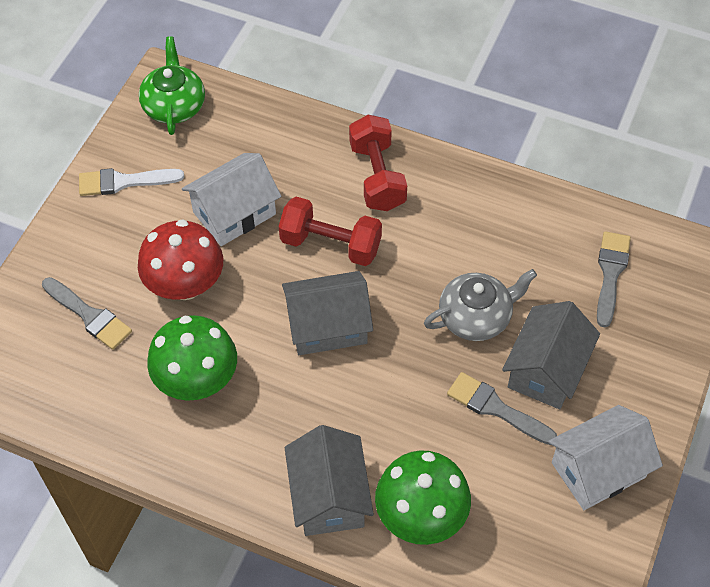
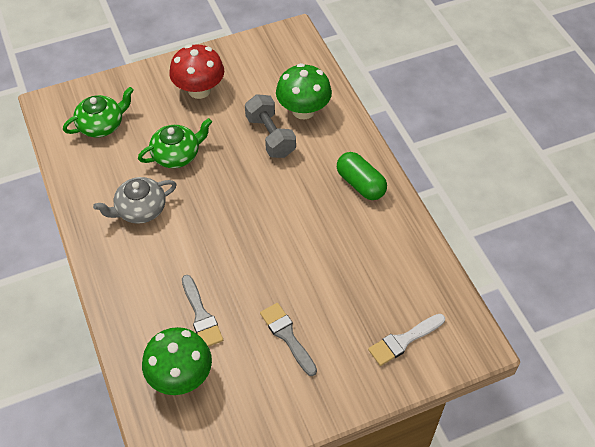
green capsule: none = 0 -> [337,152,387,200] = 1
green teapot: [139,36,205,135] = 1 -> [63,87,134,137] [138,118,212,168] = 2
grey brush: [42,277,132,350] [447,372,557,445] [597,231,631,328] = 3 -> [182,275,223,347] [260,303,317,376] = 2
grey dumbbell: none = 0 -> [245,94,296,158] = 1
grey house: [282,271,373,355] [285,425,374,536] [502,301,600,409] = 3 -> none = 0
red dumbbell: [279,197,382,266] [349,115,407,211] = 2 -> none = 0
white house: [182,153,281,246] [548,405,663,510] = 2 -> none = 0

